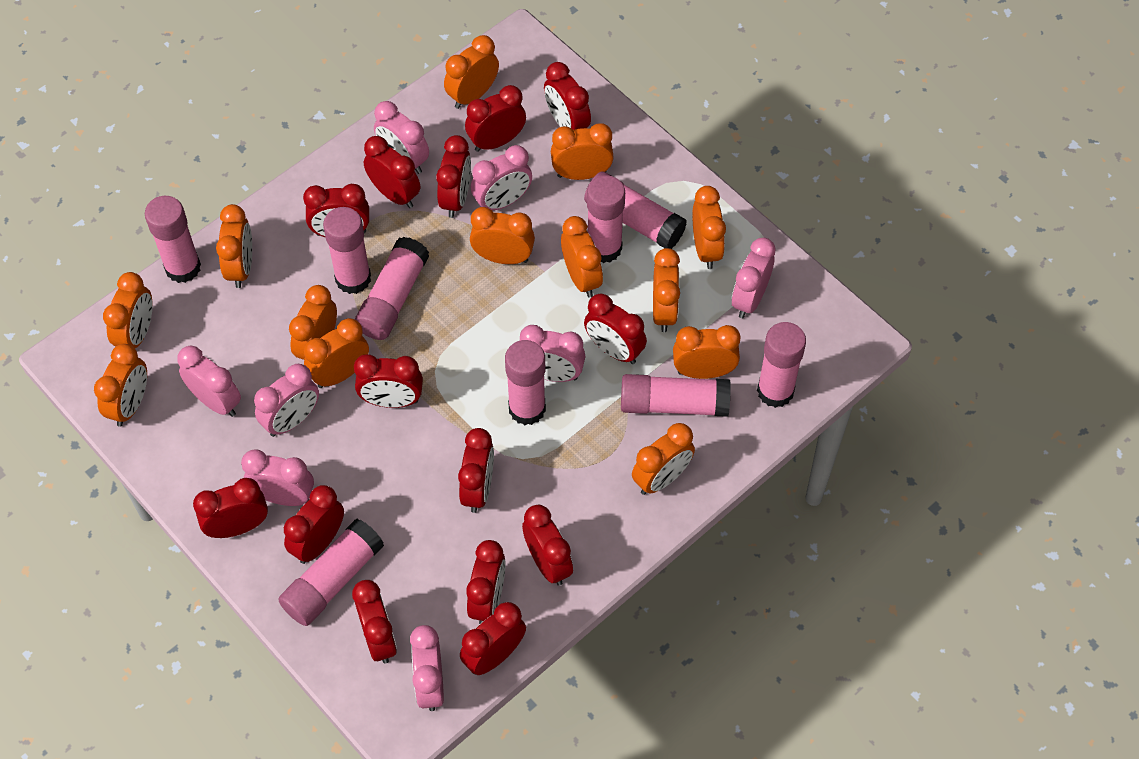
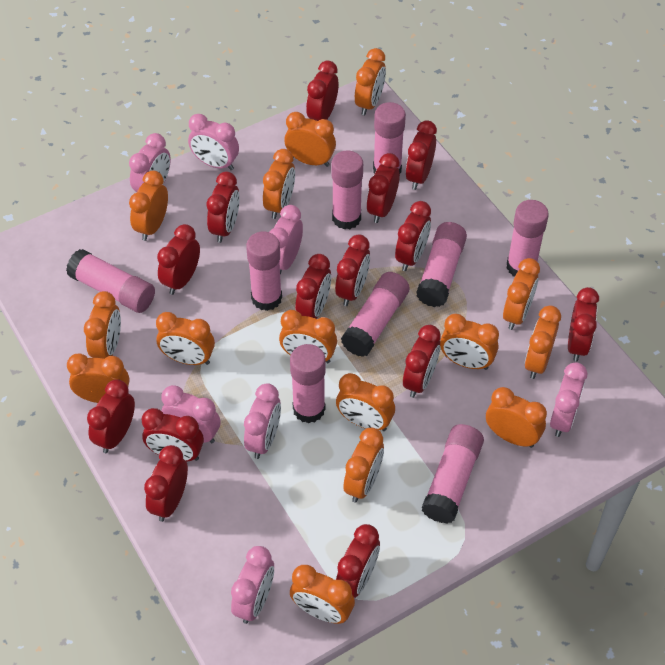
orange clock: [94,344,147,427] [103,272,152,348] [216,204,252,288] [289,285,337,360] [304,318,369,388] [444,35,499,109] [470,207,535,264] [551,123,614,180] [561,216,603,298] [632,423,695,495] [653,248,680,332] [673,325,741,379] [692,186,726,269] = 13 -> [67,353,130,403] [84,291,121,359] [129,170,168,241] [156,312,215,365] [263,149,295,219] [279,310,337,363] [284,112,336,167] [290,565,355,624] [336,373,395,431] [344,428,384,503] [355,48,386,116] [440,314,499,370] [486,387,547,448] [503,258,540,330] [525,305,561,379] = 15
pink clock: [177,346,241,417] [241,449,314,506] [254,364,319,437] [374,101,429,174] [410,625,444,711] [471,145,532,210] [520,325,586,382] [732,238,776,318] = 8 -> [129,133,171,192] [161,385,221,443] [188,114,239,170] [231,546,274,624] [244,383,281,459] [270,205,303,275] [550,362,587,437] = 7

